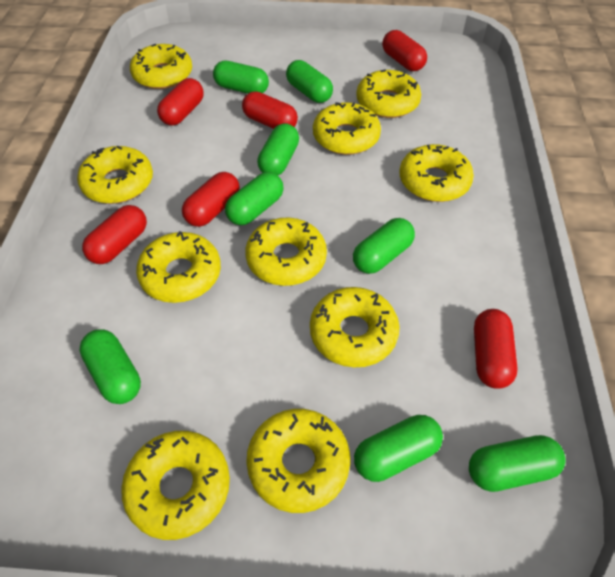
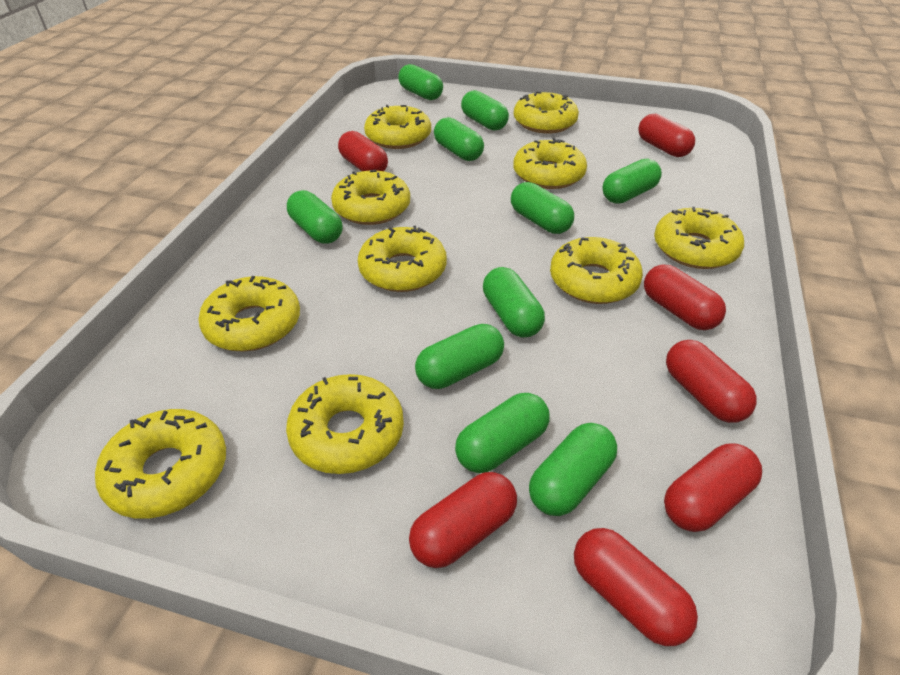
green capsule: [79,329,141,404] [213,61,269,94] [225,172,284,225] [257,123,299,175] [286,60,333,103] [353,218,415,274] [354,415,443,482] [469,435,566,492] = 8 -> [287,190,343,244] [398,64,443,100] [415,324,504,389] [434,117,484,161] [455,393,549,473] [461,90,509,131] [483,267,545,338] [511,182,574,234] [529,423,617,516] [602,159,662,204] = 10
red capsule: [82,205,147,264] [157,78,204,126] [182,172,240,227] [242,91,298,129] [382,30,427,71] [474,309,518,389] = 6 -> [338,131,388,171] [409,472,517,568] [574,528,698,646] [639,113,695,157] [644,264,726,330] [664,443,762,532] [666,340,757,423] = 7

